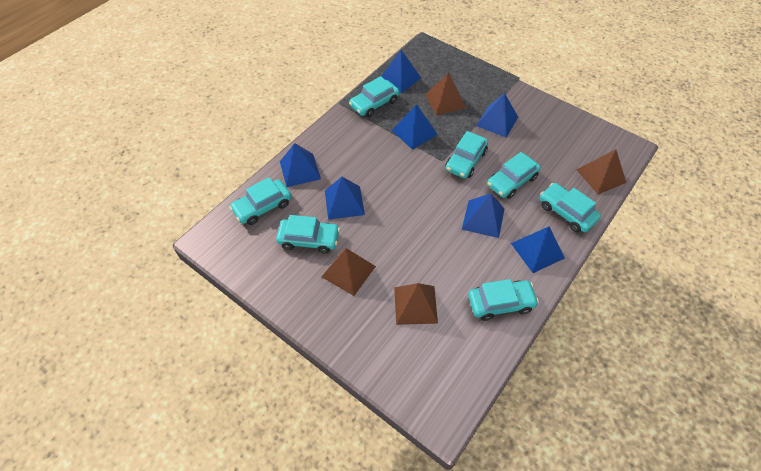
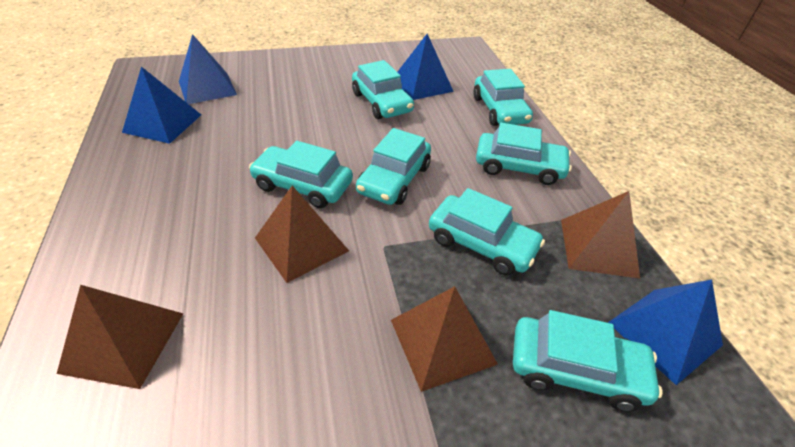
blue pyramid: [280,143,321,187] [325,177,365,220] [381,50,421,93] [392,105,438,150] [462,193,504,238] [476,93,518,138] [511,226,565,273] = 7 -> [122,67,201,144] [179,34,237,104] [398,34,454,100] [608,280,723,385] = 4

